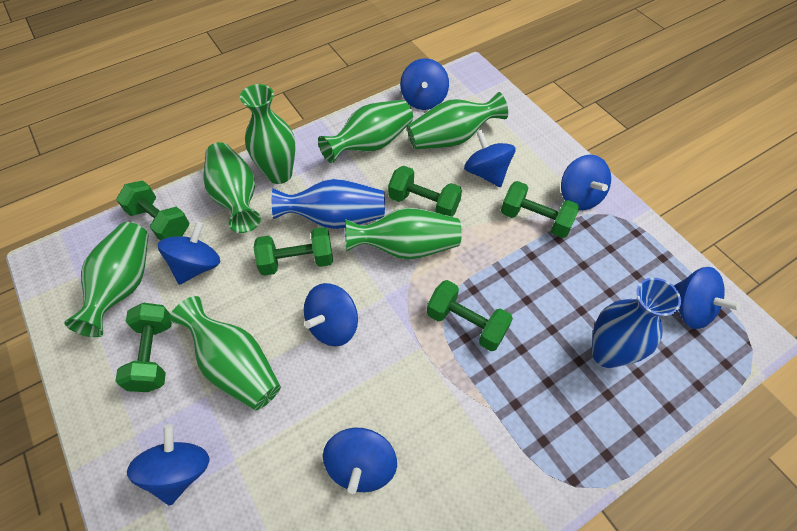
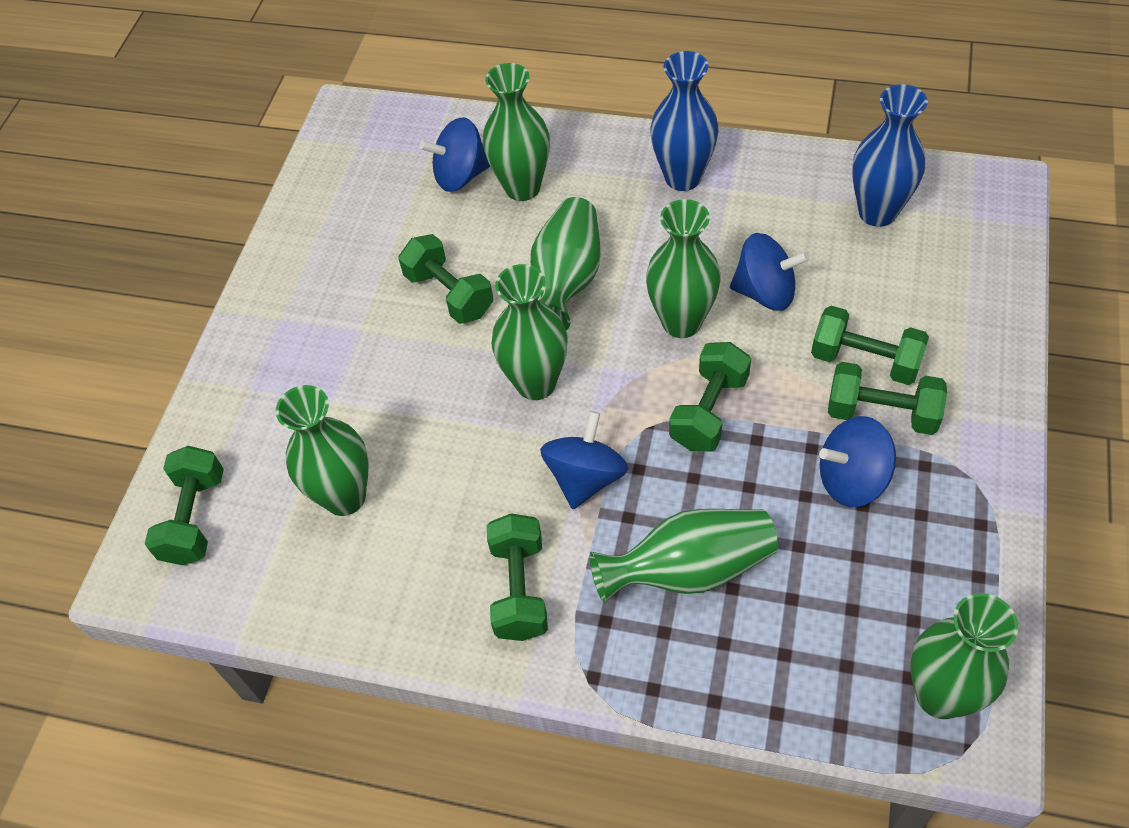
blue spinning top: [127,424,209,506] [158,221,220,285] [304,283,358,346] [323,428,397,494] [400,58,449,110] [464,130,515,187] [561,155,611,210] [674,267,741,329] = 8 -> [419,117,491,192] [540,411,628,509] [730,233,809,311] [819,416,896,507] = 4

